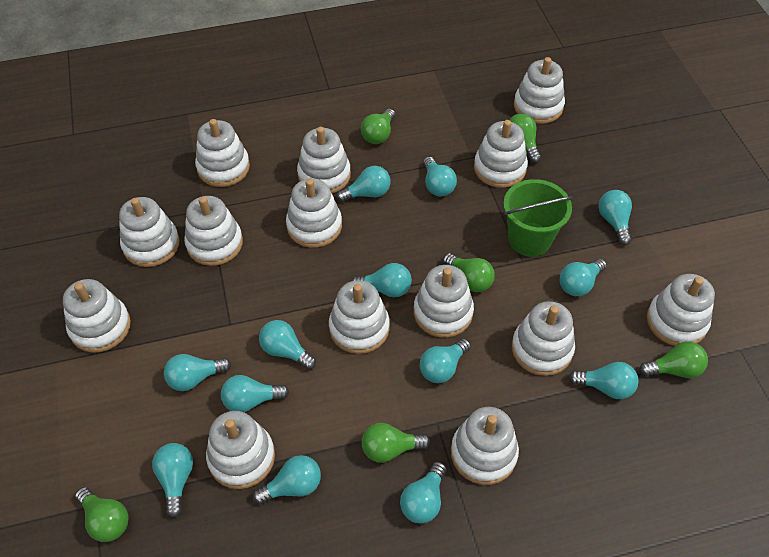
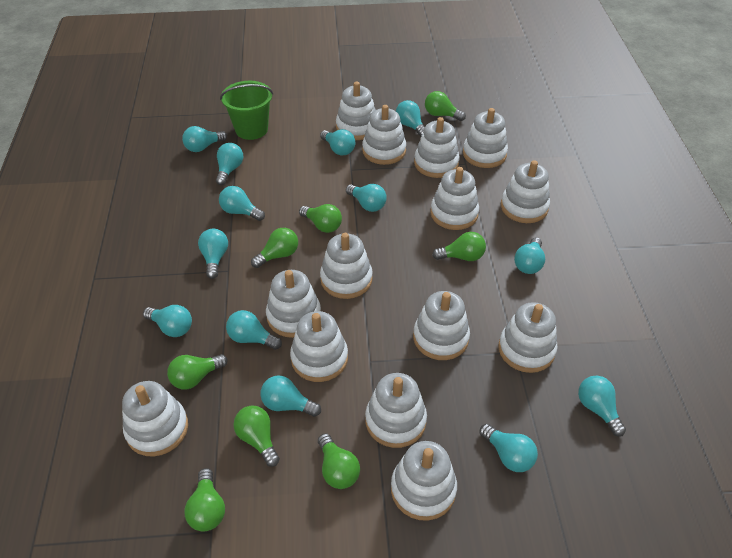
green light bulb: [75,487,129,542] [361,109,395,144] [362,423,430,463] [443,253,495,292] [509,114,541,163] [639,341,708,378] = 6 -> [167,354,227,390] [184,468,225,531] [233,405,280,467] [251,228,298,268] [299,204,342,233] [318,433,360,489] [425,91,466,121] [432,232,486,261] = 8

